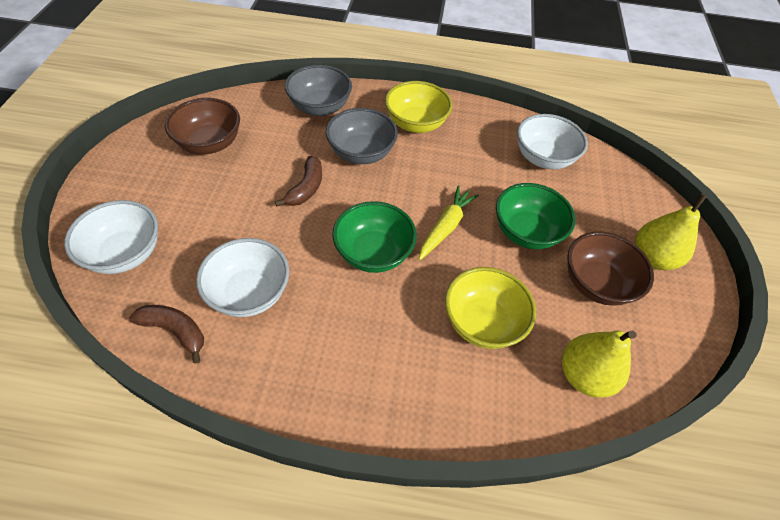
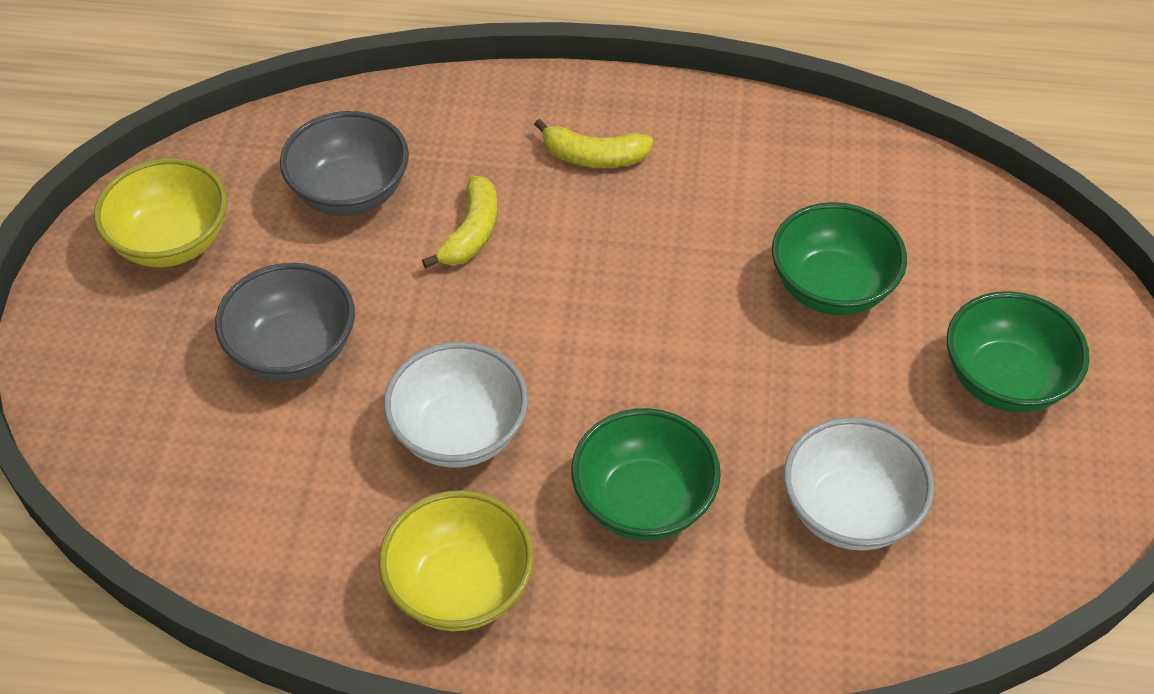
brown banana: [129,305,204,364] [275,156,322,207] = 2 -> none = 0
brown bowl: [165,98,240,154] [567,232,654,306] = 2 -> none = 0
green bowl: [332,201,417,273] [496,183,576,249] = 2 -> [571,408,721,541] [772,202,907,315] [947,291,1090,413] = 3
white bowl: [64,200,158,274] [196,238,289,317] [517,114,588,169] = 3 -> [384,342,528,468] [784,417,934,551] = 2
yellow banana: none = 0 -> [422,176,498,268] [534,119,653,168] = 2
yellow carrot: [419,185,479,260] = 1 -> none = 0
yellow pear: [562,331,637,398] [635,193,707,270] = 2 -> none = 0

